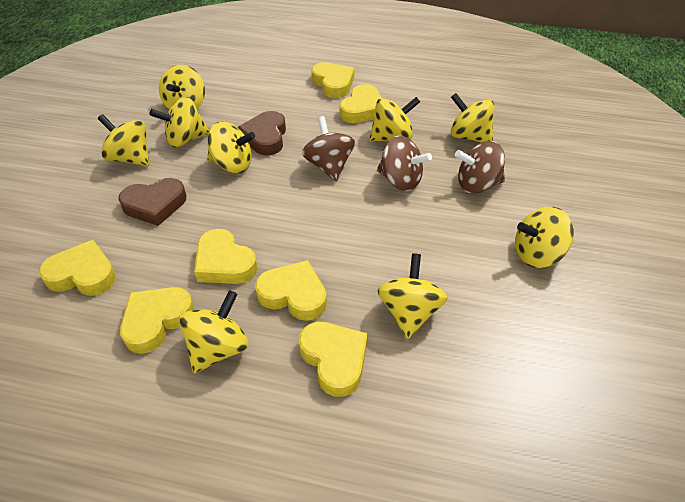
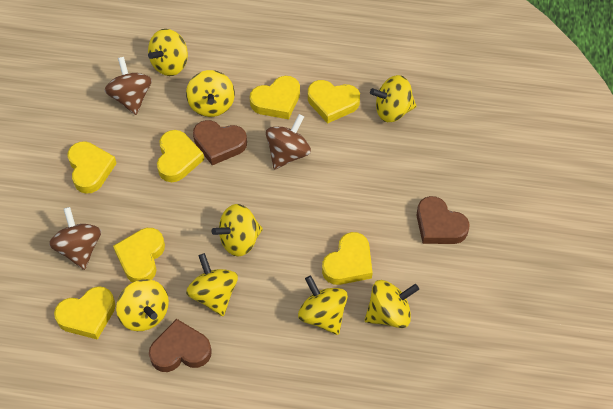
brown heart: [118,178,187,226] [238,111,286,156] = 2 -> [149,319,212,372] [193,120,247,165] [417,196,470,244] = 3
yellow spinning top: [98,114,149,166] [150,97,209,147] [159,65,205,109] [179,290,248,373] [207,122,255,173] [369,97,420,142] [378,253,448,339] [451,93,494,142] [515,207,574,268] = 9 -> [116,279,169,331] [148,29,188,76] [186,70,235,117] [186,253,238,316] [212,204,263,257] [298,276,348,335] [365,280,419,328] [370,75,416,122] = 8

